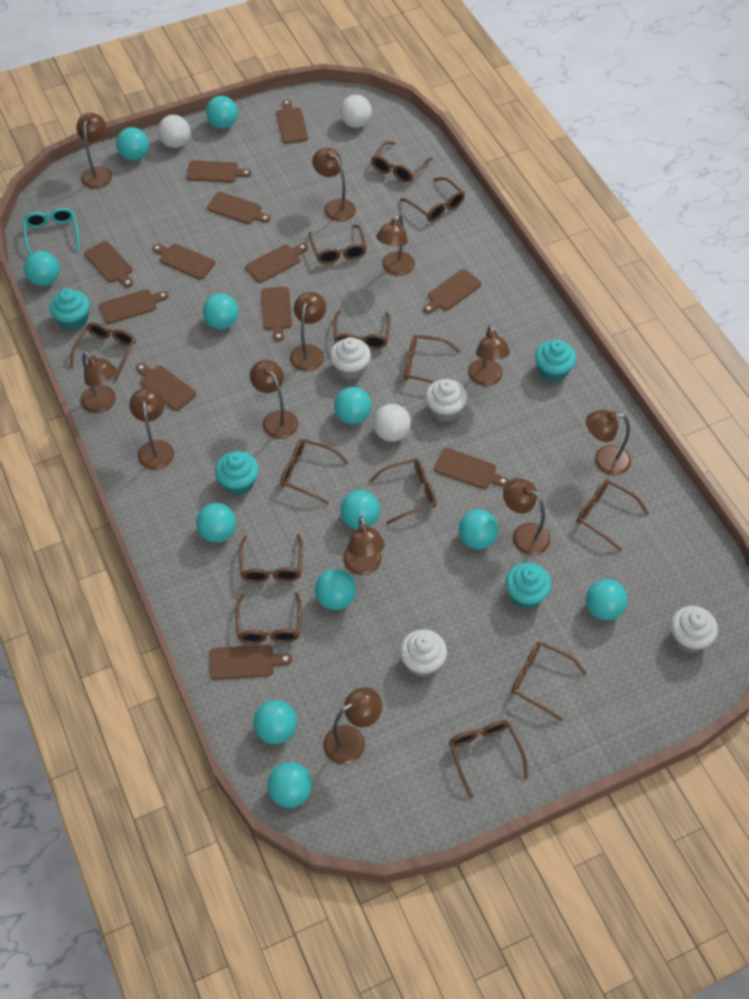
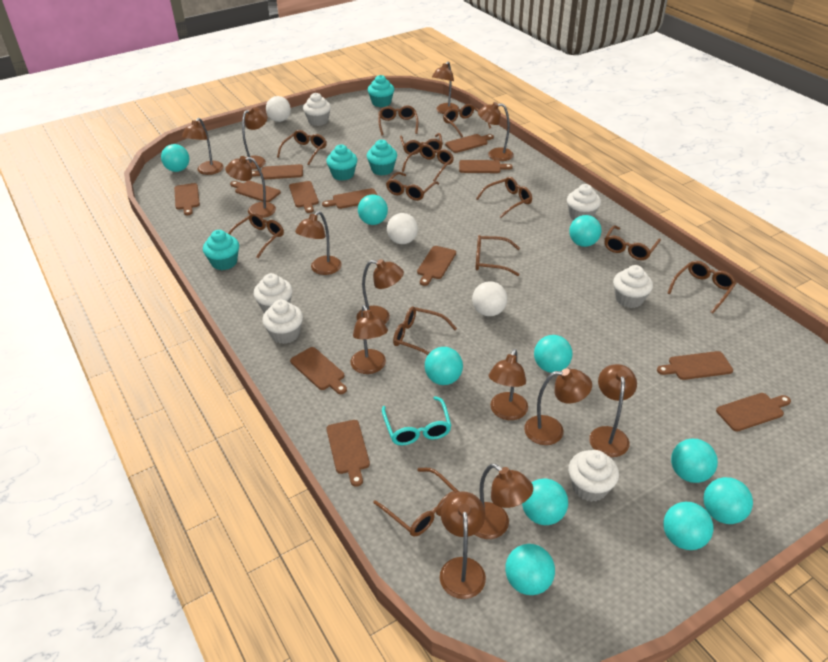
brown lamp: [76,113,112,189] [81,352,117,413] [129,388,174,470] [250,360,298,439] [290,292,327,372] [312,148,356,222] [323,687,382,764] [343,516,385,575] [376,214,415,276] [468,325,510,386] [503,478,550,555] [586,410,631,475] = 12 -> [182,118,224,175] [225,156,276,218] [242,107,267,170] [295,211,342,275] [350,305,388,374] [356,259,404,324] [432,61,459,114] [440,491,486,599] [474,464,533,539] [478,102,514,161] [489,349,528,420] [524,369,592,445] [589,364,637,457] = 13
turquoise ball: [24,251,60,286] [116,127,149,161] [196,503,236,543] [203,293,238,329] [206,96,238,129] [253,700,297,744] [267,762,312,808] [315,569,356,610] [334,387,371,424] [340,490,380,529] [459,509,498,549] [586,579,627,620] = 12 -> [161,144,189,172] [358,195,388,225] [425,347,463,385] [505,544,555,595] [522,478,568,525] [534,335,573,373] [569,215,602,247] [663,502,713,550] [671,439,718,483] [703,477,753,524] = 10
white cupcake: [330,337,371,380] [400,629,447,677] [425,379,467,422] [671,606,718,653] = 4 -> [254,273,293,313] [262,300,303,344] [303,93,331,126] [567,184,601,220] [568,450,619,502] [613,265,653,308] = 6

